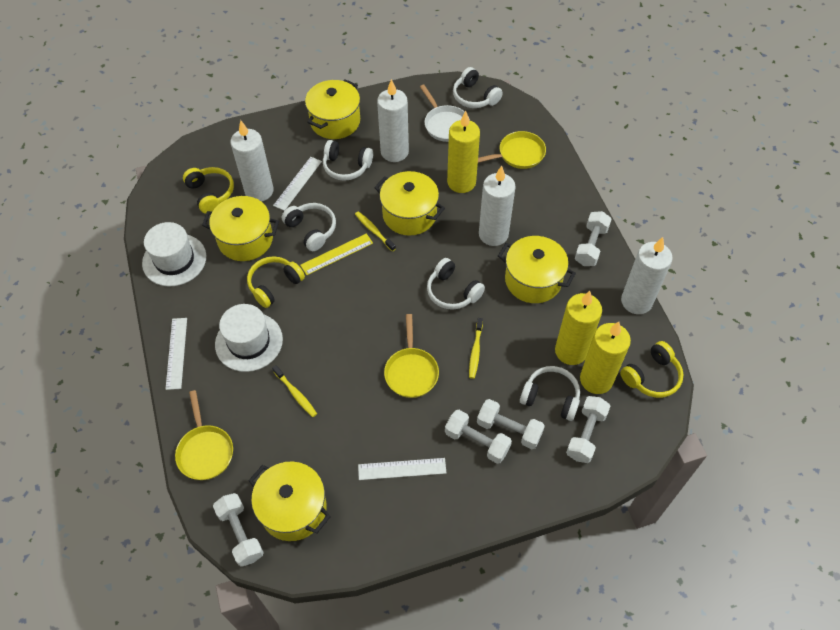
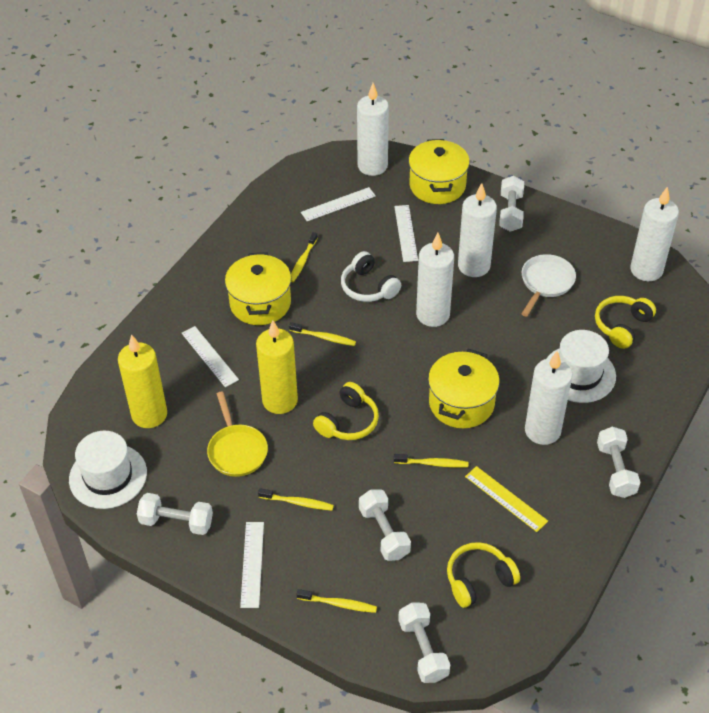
white candle: [230,120,274,202] [377,79,409,162] [479,166,516,246] [621,237,673,314] = 4 -> [357,83,389,176] [416,233,454,327] [458,183,497,277] [525,351,573,445] [630,187,679,281] = 5
white headphones: [282,203,336,251] [323,140,373,181] [427,258,485,310] [453,67,503,108] [520,366,580,421] = 5 -> [341,251,401,302] = 1
white ruler: [166,318,187,390] [273,157,322,211] [358,458,446,480] = 3 -> [182,326,239,387] [240,522,264,608] [301,187,376,221] [394,205,418,262] = 4
yellow candle: [447,111,480,193] [555,291,602,365] [580,322,631,394] = 3 -> [118,334,167,428] [256,320,298,414] = 2
yellow pan: [175,390,233,480] [384,314,439,398] [478,131,546,169] = 3 -> [207,391,268,477] = 1
yellow pot: [202,196,279,261] [248,461,331,541] [305,79,360,139] [374,171,445,236] [498,236,576,303] = 5 -> [225,252,291,325] [408,139,470,204] [428,349,500,428] = 3
yellow toothbrush: [272,365,317,417] [355,211,396,251] [469,318,483,379] = 3 -> [258,488,334,511] [289,322,356,346] [291,232,318,282] [297,589,377,613] [394,454,468,468] = 5

